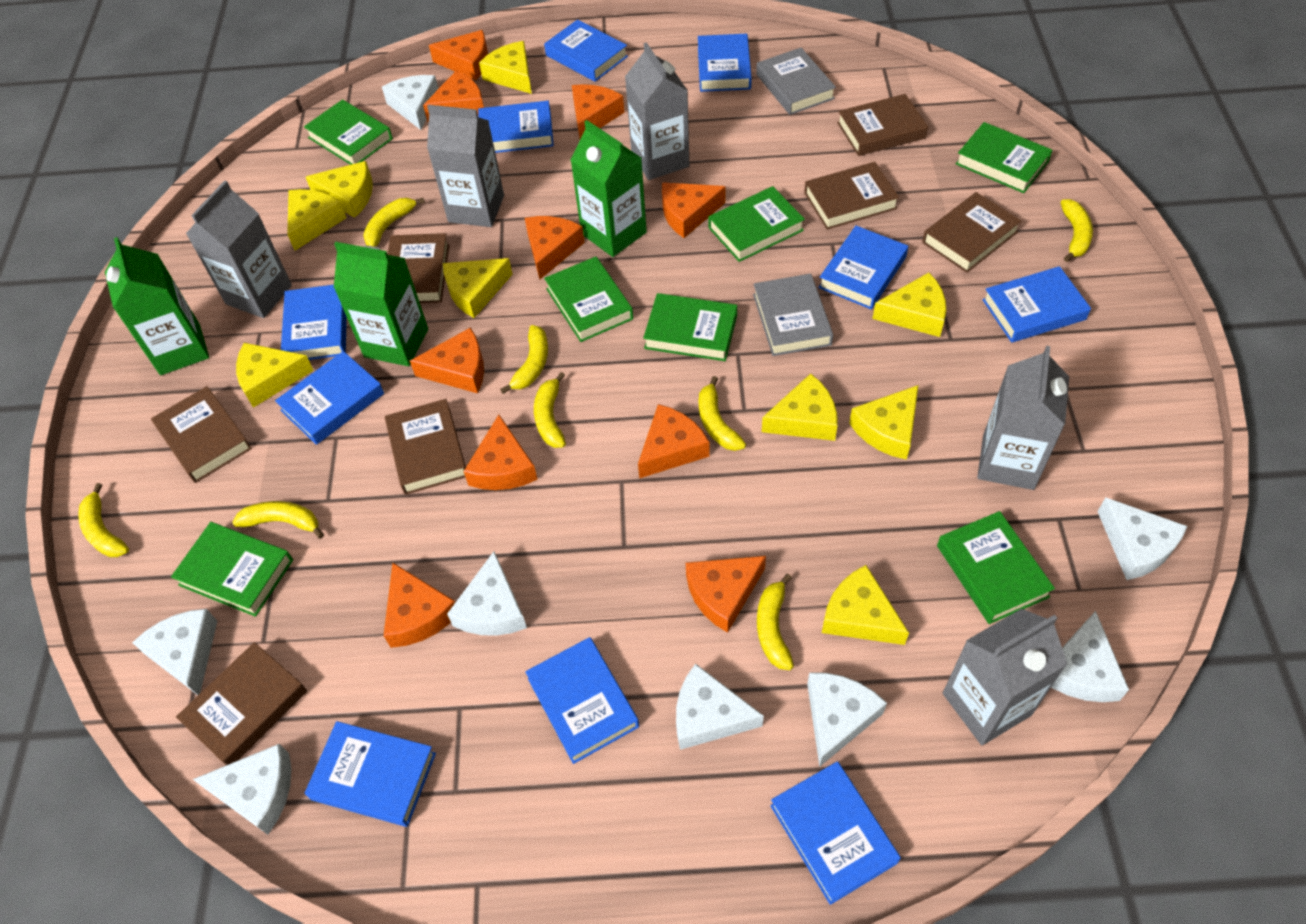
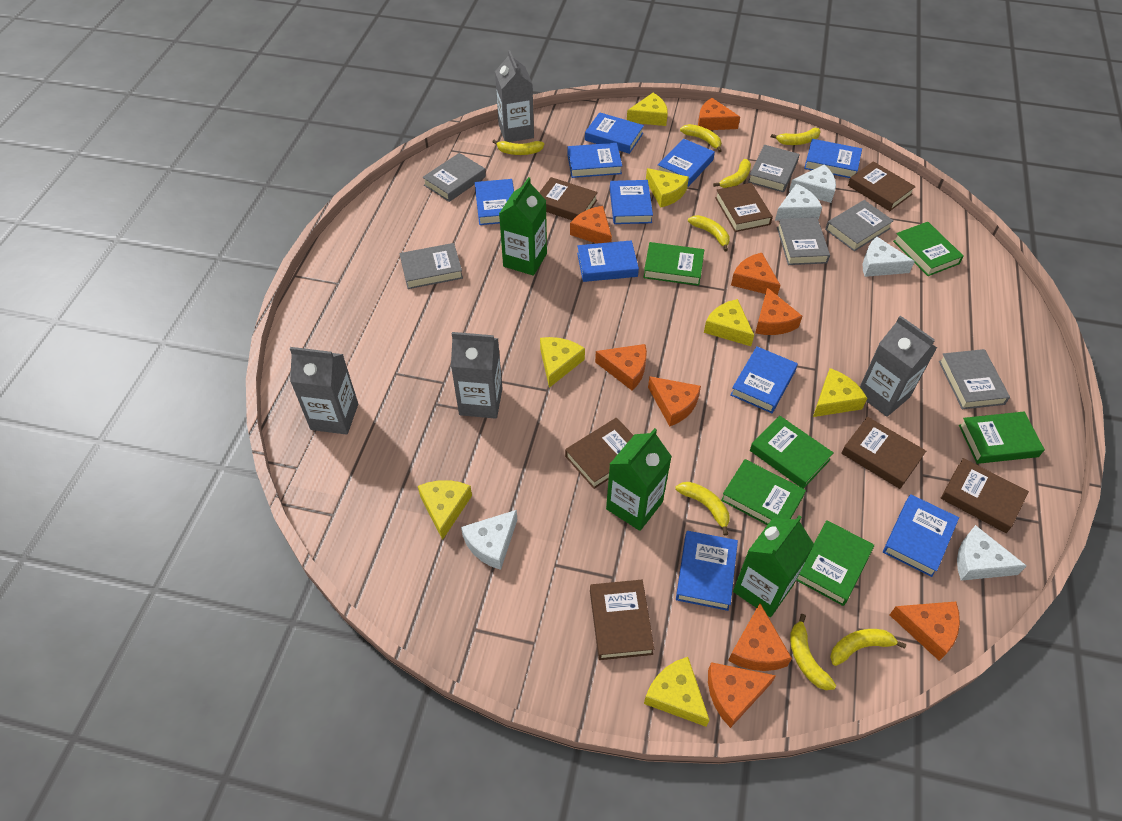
green book: [171,522,293,617] [304,100,393,165] [544,256,633,342] [643,293,737,361] [708,186,805,262] [937,511,1055,624] [956,122,1053,193] = 7 -> [643,242,704,286] [721,459,806,525] [750,416,834,489] [796,520,874,606] [893,222,964,276] [959,412,1045,464] = 6
grey book: [753,273,833,356] [756,48,836,115] = 2 -> [400,243,463,289] [422,153,486,202] [748,145,800,193] [777,217,830,265] [825,200,894,251] [939,349,1010,409] = 6
grey carton: [186,180,292,318] [427,105,504,227] [625,42,689,180] [943,609,1067,745] [977,346,1069,490] = 5 -> [290,347,358,435] [451,332,503,419] [495,50,534,142] [860,316,937,417] = 4
orange cheese: [384,563,455,648] [410,328,484,393] [423,71,484,122] [429,30,488,80] [463,415,538,490] [525,216,585,279] [572,84,624,139] [638,404,709,478] [662,182,726,238] [686,556,766,633] = 10 -> [570,206,612,244] [595,344,647,390] [648,376,701,426] [698,98,740,130] [708,662,776,728] [728,604,792,671] [731,253,780,296] [755,288,802,335] [889,602,960,661] = 9
white cheese: [132,609,217,695] [193,744,291,835] [382,75,438,130] [447,551,527,636] [676,663,764,750] [807,672,887,767] [1051,611,1129,702] [1097,497,1187,580] = 8 -> [461,510,517,570] [775,184,822,221] [789,165,836,203] [863,237,915,277] [957,525,1027,581] = 5
yellow cheese: [236,343,314,408] [287,189,346,250] [306,161,373,218] [443,258,512,318] [479,41,532,94] [762,373,838,441] [822,565,909,645] [849,385,918,460] [872,273,946,337] = 9 -> [418,480,472,540] [540,337,585,388] [627,93,668,126] [644,657,709,727] [646,168,689,208] [704,299,754,346] [813,368,868,417] = 7

